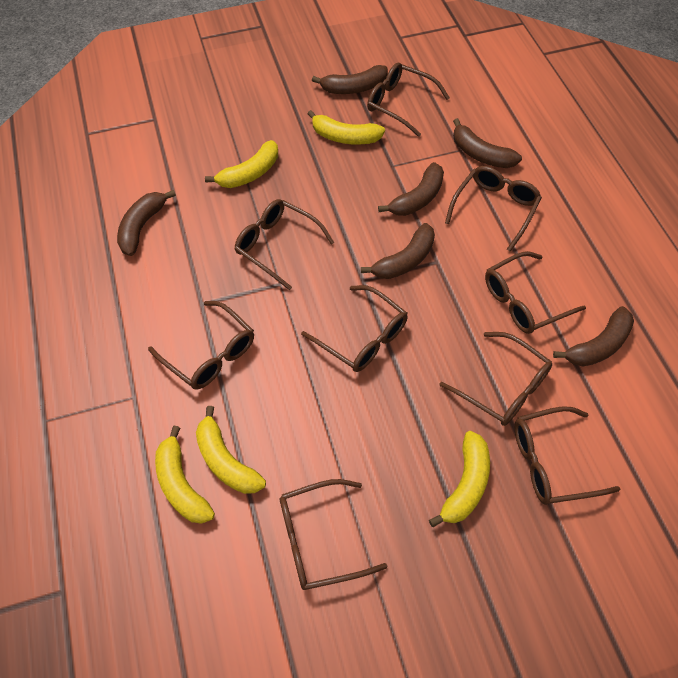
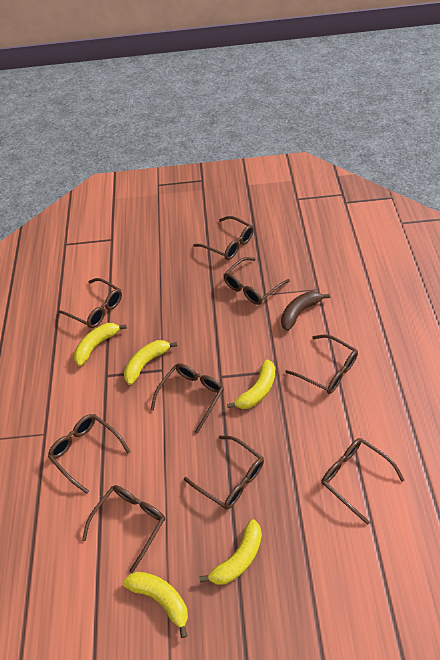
brown banana: [117,190,176,256] [312,65,388,94] [361,223,435,279] [378,162,444,216] [453,118,522,168] [553,306,634,367] = 6 -> [281,291,330,331] = 1

